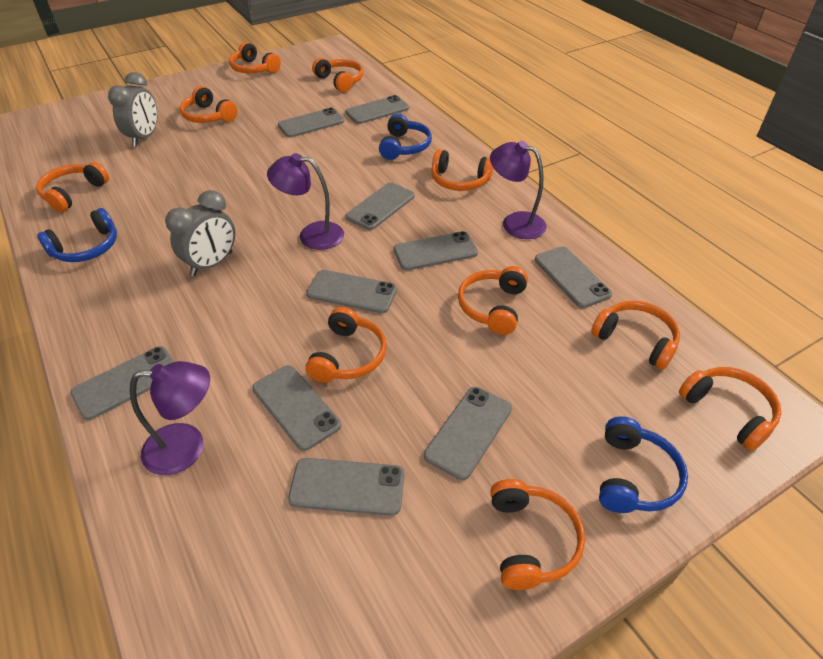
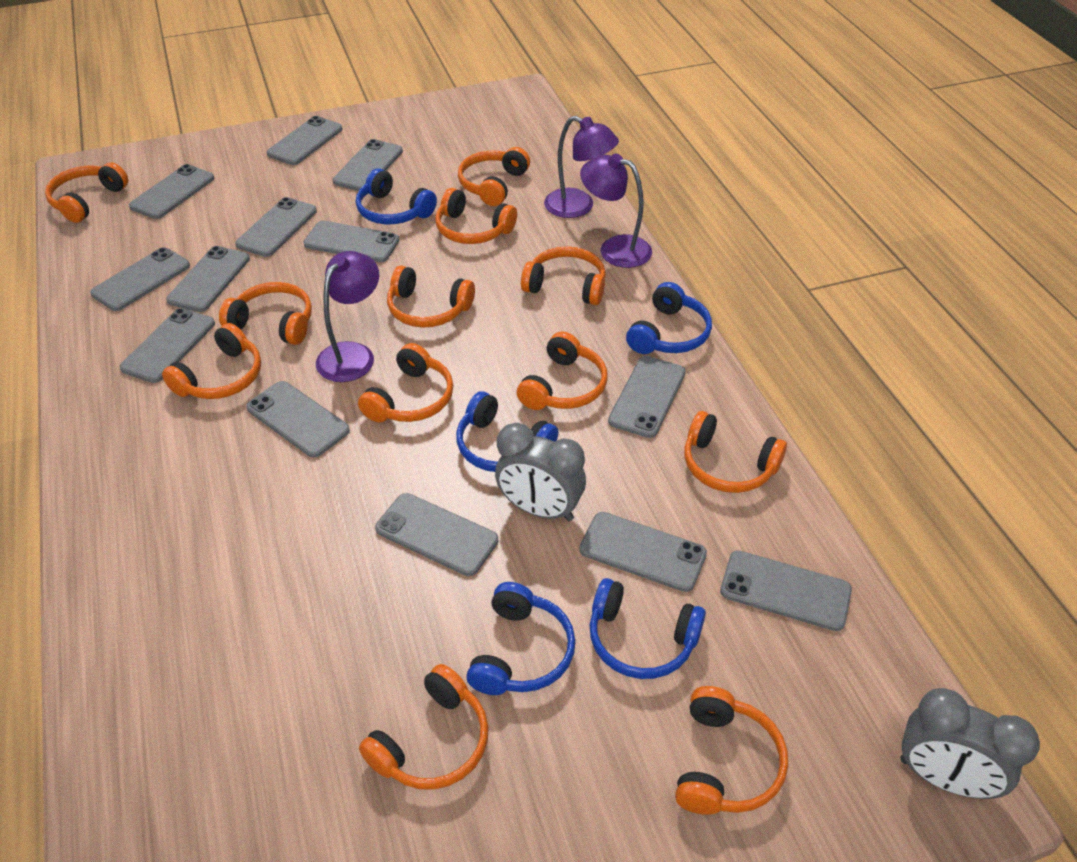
blue headphones: [37,208,117,262] [379,114,432,160] [599,416,688,513] = 3 -> [356,168,437,224] [456,391,558,472] [466,582,576,695] [590,578,706,679] [626,282,712,354] = 5
grey phone: [70,346,174,420] [252,365,341,451] [278,108,344,138] [288,458,405,516] [307,270,397,313] [345,95,409,124] [345,182,415,230] [394,231,478,271] [424,387,512,480] [535,246,612,308] = 10 -> [90,247,190,311] [119,308,215,383] [129,164,214,219] [166,246,250,312] [235,197,317,257] [246,381,350,458] [267,116,343,165] [303,221,399,262] [333,139,403,191] [375,493,498,576] [579,512,707,592] [608,356,686,438] [720,550,852,631] = 13
orange headphones: [36,162,109,212] [180,86,238,123] [229,42,281,73] [305,307,387,383] [312,58,363,92] [431,149,493,191] [458,266,528,335] [490,479,585,590] [591,301,680,370] [679,367,781,451] = 10 -> [45,162,128,223] [162,323,261,399] [219,282,312,345] [358,343,454,422] [359,664,489,790] [387,266,475,328] [435,188,517,244] [458,147,530,206] [517,332,607,410] [521,246,606,305] [675,686,788,815] [684,411,787,493] = 12

